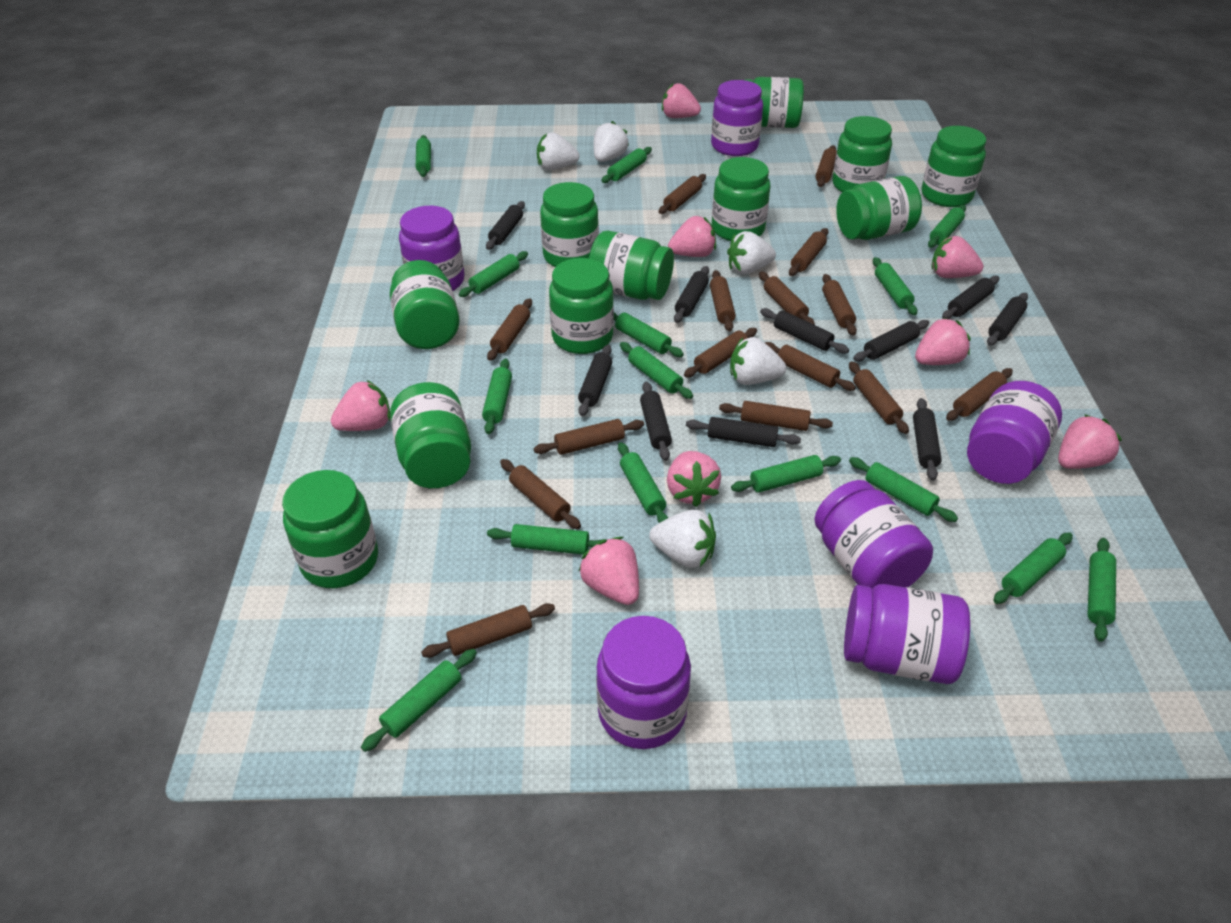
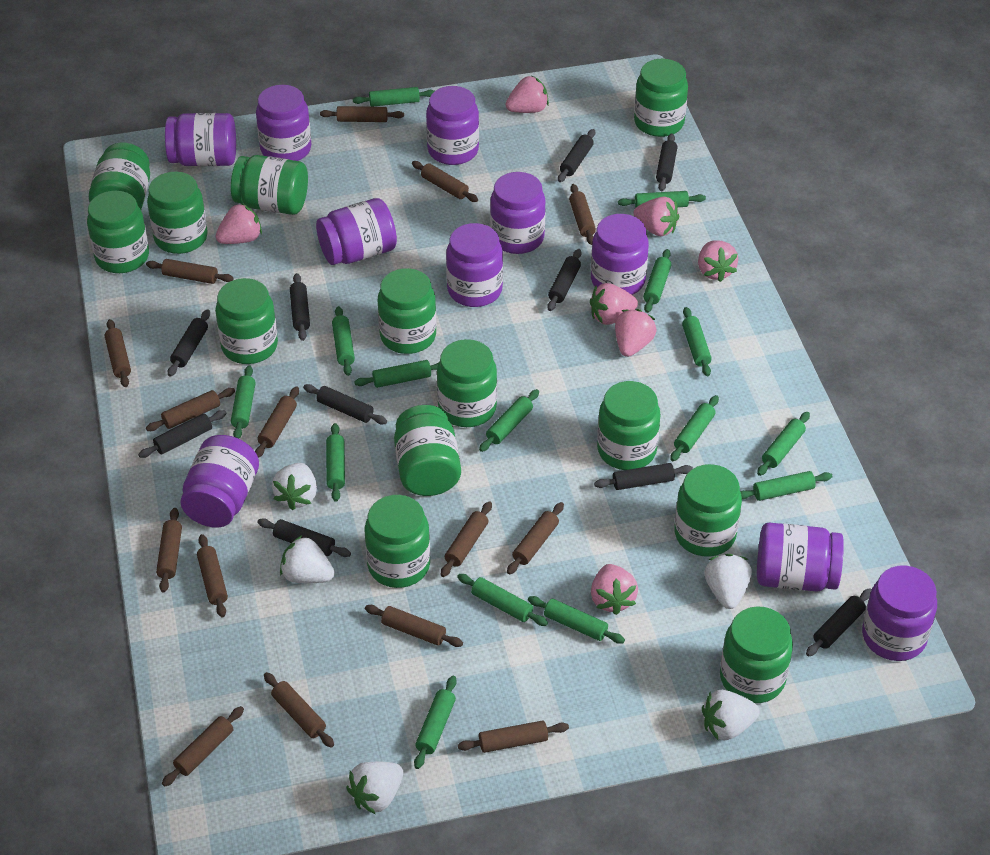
green jar: [282,470,378,588] [390,260,460,349] [390,382,471,488] [540,182,599,267] [549,258,614,354] [589,231,674,300] [712,157,771,241] [745,77,804,128] [832,116,892,192] [836,176,922,240] [921,126,987,207] = 11 -> [87,191,149,273] [89,143,150,209] [147,172,208,254] [215,278,278,364] [231,155,308,215] [365,495,430,588] [378,268,436,354] [394,405,461,496] [437,339,497,427] [597,381,660,470] [634,59,688,137] [674,464,742,557] [720,606,793,703] = 13
pink strawberry: [331,380,390,431] [579,537,639,605] [662,83,701,118] [667,451,721,507] [668,216,716,257] [915,318,971,365] [932,236,983,278] [1058,414,1122,469] = 8 -> [216,203,262,244] [505,75,549,113] [590,283,638,325] [591,564,638,615] [615,309,656,357] [633,197,679,236] [698,240,738,282] = 7
purple jar: [399,206,464,291] [596,616,691,749] [711,80,763,156] [814,480,933,589] [844,584,970,684] [967,381,1062,484] = 6 -> [165,113,236,166] [180,435,259,528] [256,85,311,161] [316,198,397,265] [426,86,479,165] [446,223,503,307] [490,172,546,254] [591,214,649,295] [757,523,844,592] [862,566,937,661] = 10

